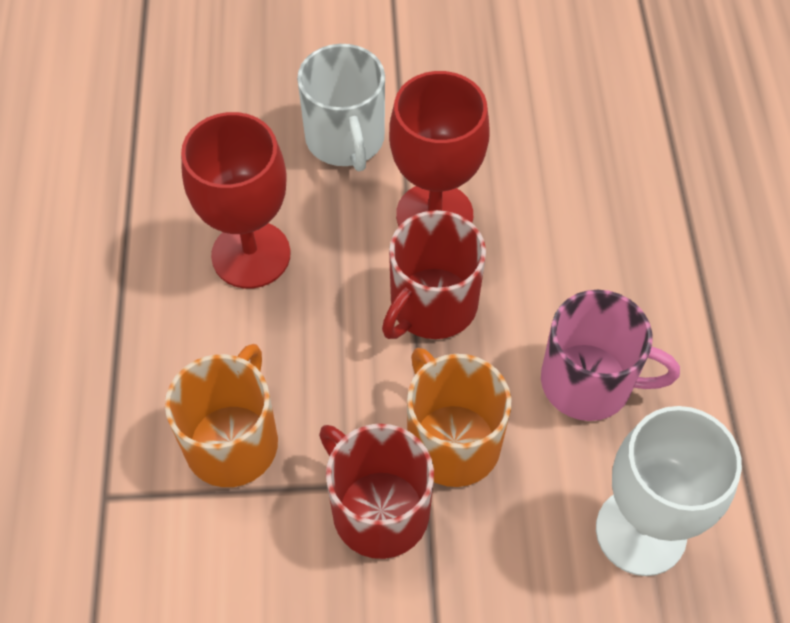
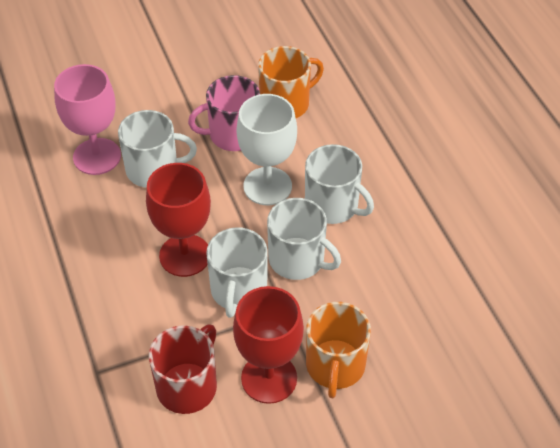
pink goblet: none = 0 -> [54,64,121,175] = 1
red mug: [319,424,434,559] [382,210,486,339] = 2 -> [149,325,217,414] = 1
white mug: [297,44,385,171] = 1 -> [118,110,197,188] [206,227,268,318] [267,198,341,280] [305,144,374,224] = 4

